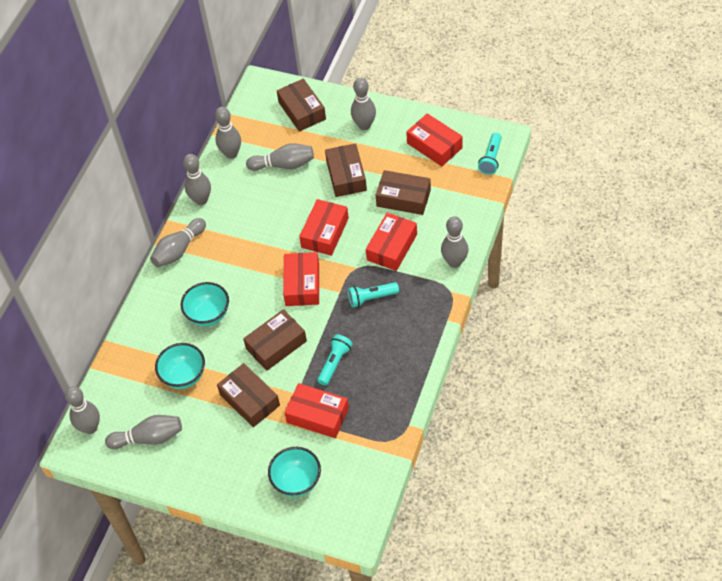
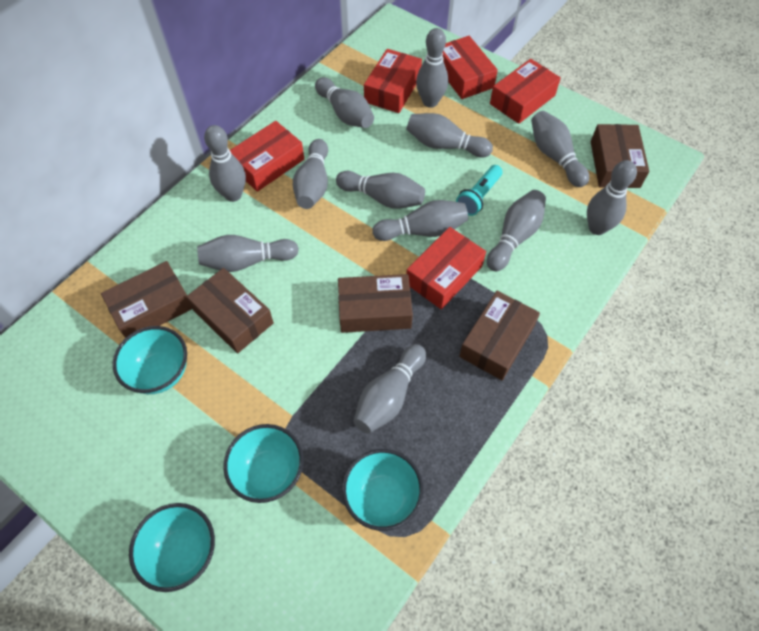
grey bowling pin: [65,386,100,434] [105,415,182,449] [150,218,206,267] [183,154,211,205] [215,107,241,159] [246,143,314,171] [351,78,376,130] [441,216,469,268] = 8 -> [197,235,299,272] [204,125,246,202] [293,139,328,209] [315,77,374,128] [336,171,425,209] [353,344,426,434] [372,200,468,241] [406,113,493,158] [416,28,448,108] [487,190,546,271] [531,111,589,187] [587,160,637,235] = 12
turquoise bowl: [155,343,205,389] [181,282,229,327] [268,447,321,497] = 3 -> [113,326,187,394] [129,503,215,592] [223,424,304,503] [342,449,423,531] = 4
turquoise flashlight: [317,334,353,386] [348,282,399,308] [478,133,502,175] = 3 -> [456,165,503,216] = 1

